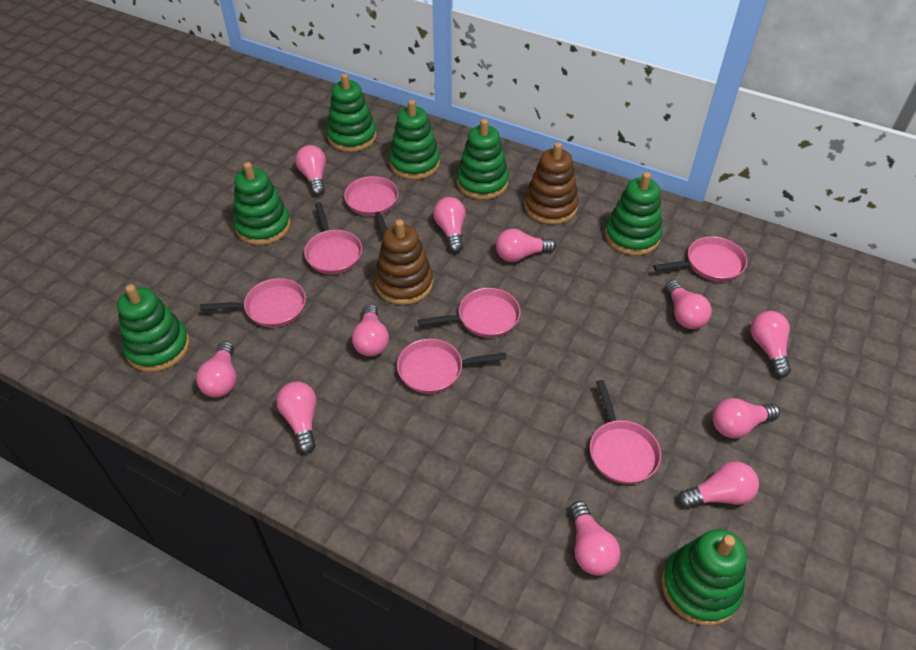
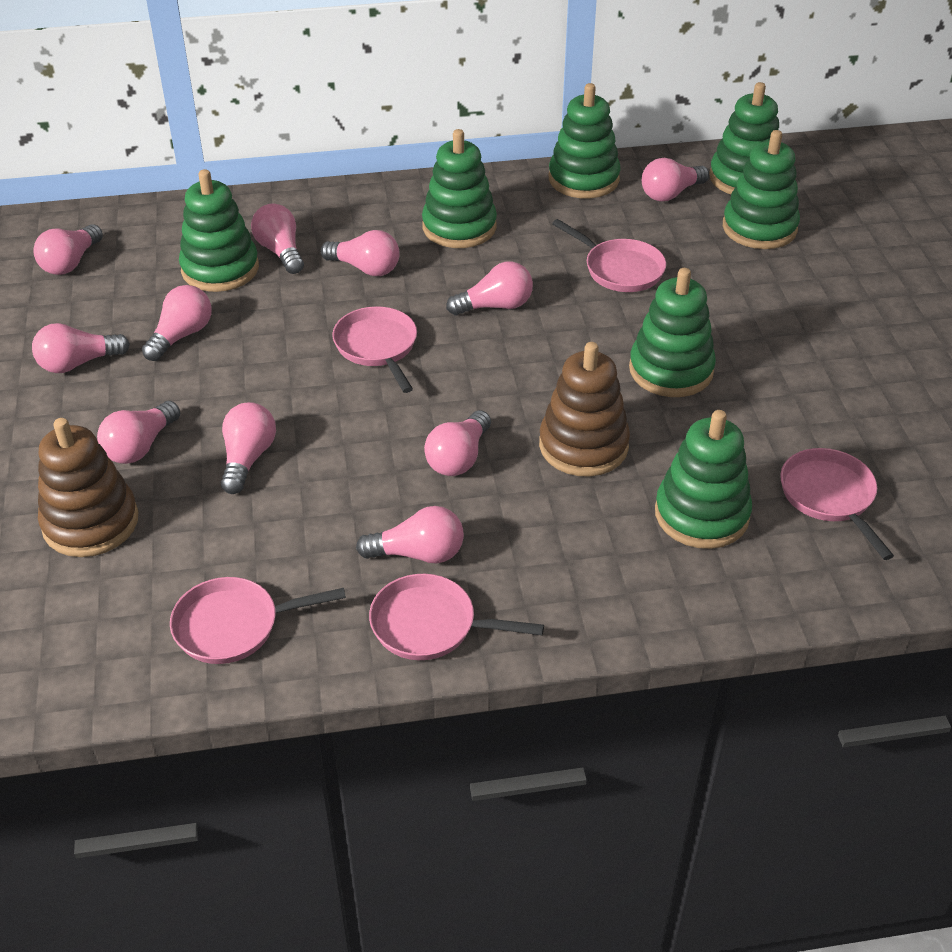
pink pan: [200,278,306,327] [304,202,362,274] [344,176,398,235] [397,339,506,394] [418,288,521,338] [590,380,661,484] [653,236,747,282] = 7 -> [170,577,346,664] [332,306,417,393] [369,574,544,660] [552,219,666,292] [780,448,894,560] = 5

